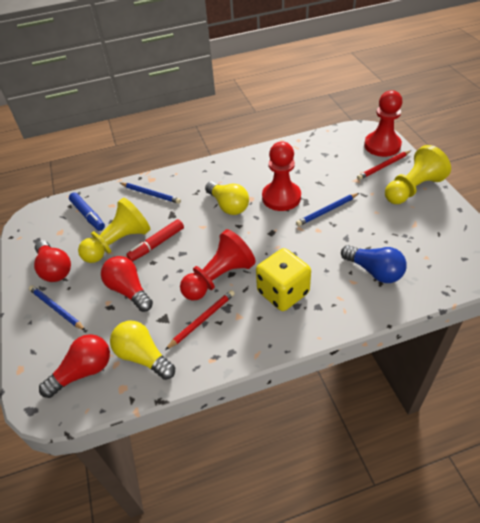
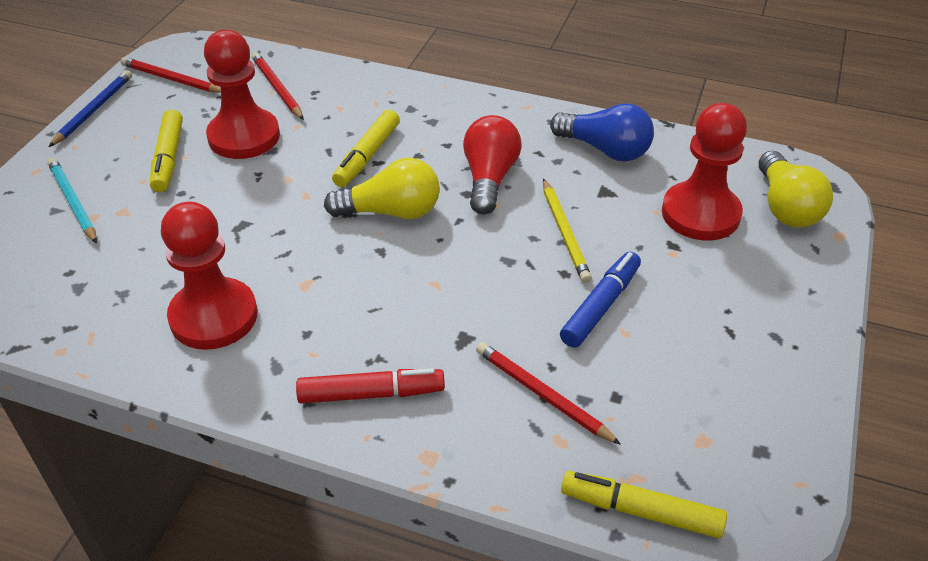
blue pencil: [29,285,86,331] [120,183,181,204] [296,193,359,226] = 3 -> [49,70,132,147] = 1
red light bulb: [34,240,71,282] [39,334,110,398] [101,256,153,312] = 3 -> [463,115,521,214] = 1
red pencil: [165,290,235,350] [357,150,412,180] = 2 -> [121,57,221,93] [252,52,304,120] [476,342,621,445] = 3
turquoise pencil: none = 0 -> [48,158,97,244] = 1
yellow dice: [256,248,311,311] = 1 -> none = 0
yellow marker: none = 0 -> [150,109,183,192] [332,110,400,187] [561,471,727,539] = 3
yellow pawn: [78,198,150,263] [385,145,451,204] = 2 -> none = 0
yellow pencil: none = 0 -> [543,178,592,283] = 1

